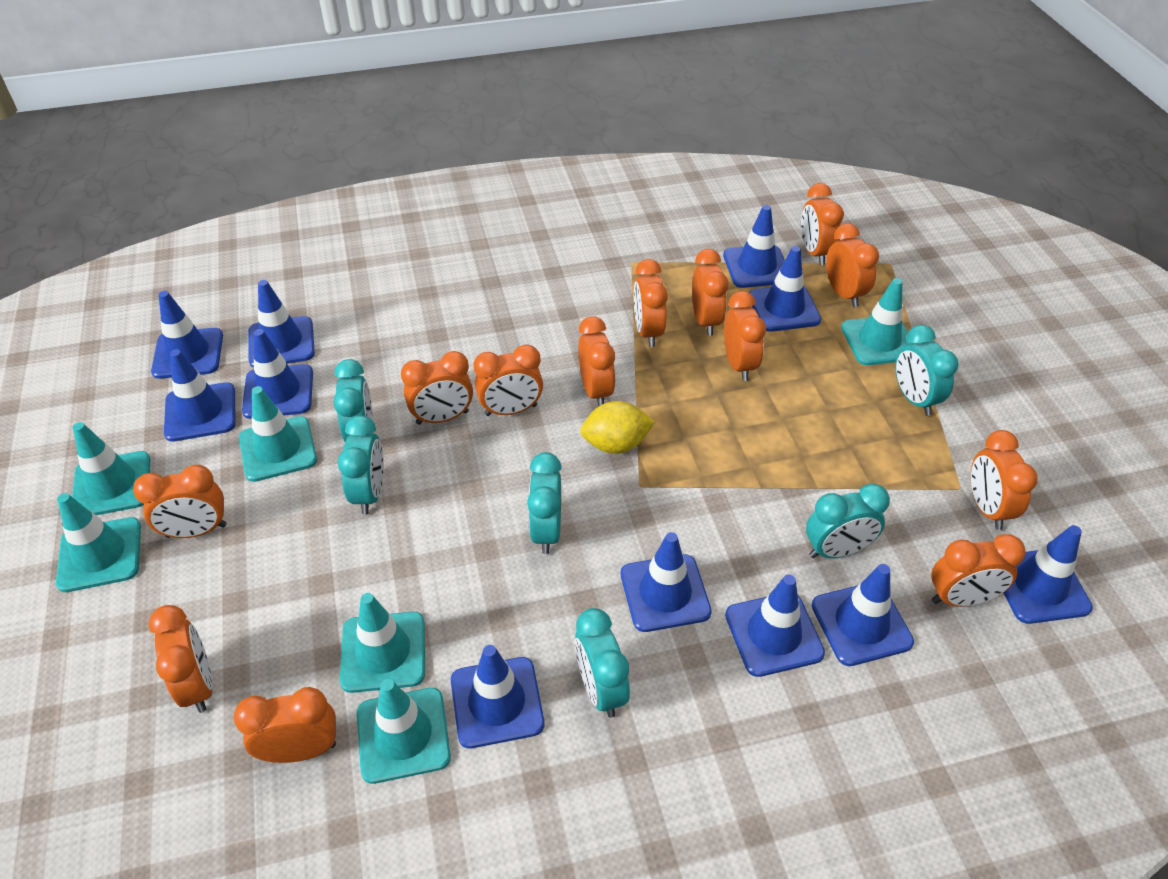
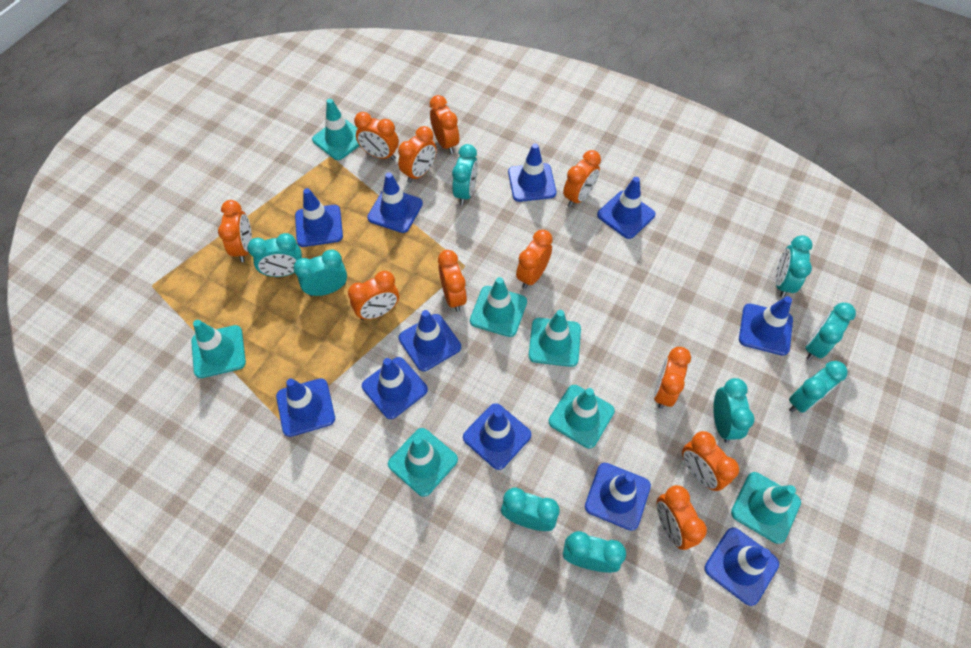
orange clock: [133,465,227,538] [148,605,213,713] [233,687,336,763] [401,351,473,425] [473,344,543,416] [578,316,616,406] [634,259,668,347] [692,249,729,336] [724,291,766,381] [801,183,844,265] [826,223,879,307] [931,534,1026,607] [971,430,1038,530] = 13 -> [218,200,252,262] [348,271,399,320] [354,112,399,160] [398,126,437,183] [430,95,459,154] [438,250,467,312] [516,230,553,289] [563,150,601,207] [654,347,691,409] [657,485,707,550] [682,431,739,491] = 11
turquoise clock: [333,359,373,442] [338,415,384,514] [527,452,562,554] [575,608,630,718] [806,484,890,558] [895,325,959,416] = 6 -> [247,233,302,277] [293,249,347,296] [452,144,478,205] [501,487,560,531] [563,531,626,573] [713,378,755,443] [776,235,813,298] [789,361,848,413] [806,303,856,360] = 9
turquoise traffic cone: [56,493,141,592] [72,422,150,515] [239,386,317,482] [340,593,425,693] [357,679,451,784] [841,278,909,365] = 6 -> [191,320,246,378] [312,99,360,160] [388,428,458,497] [470,277,527,337] [528,310,581,367] [549,385,615,448] [731,472,801,544] = 7
yellow lemon: [580,401,655,454] = 1 -> none = 0

